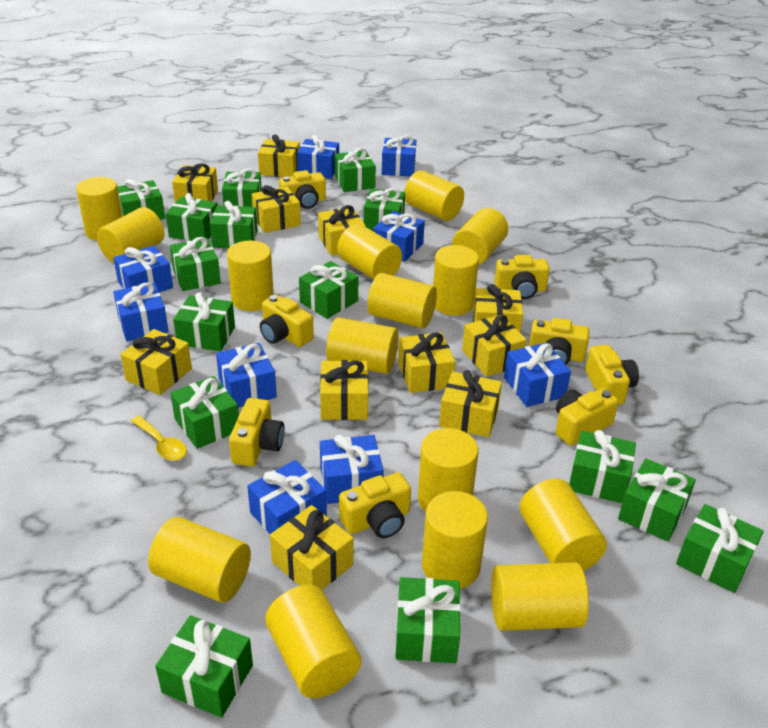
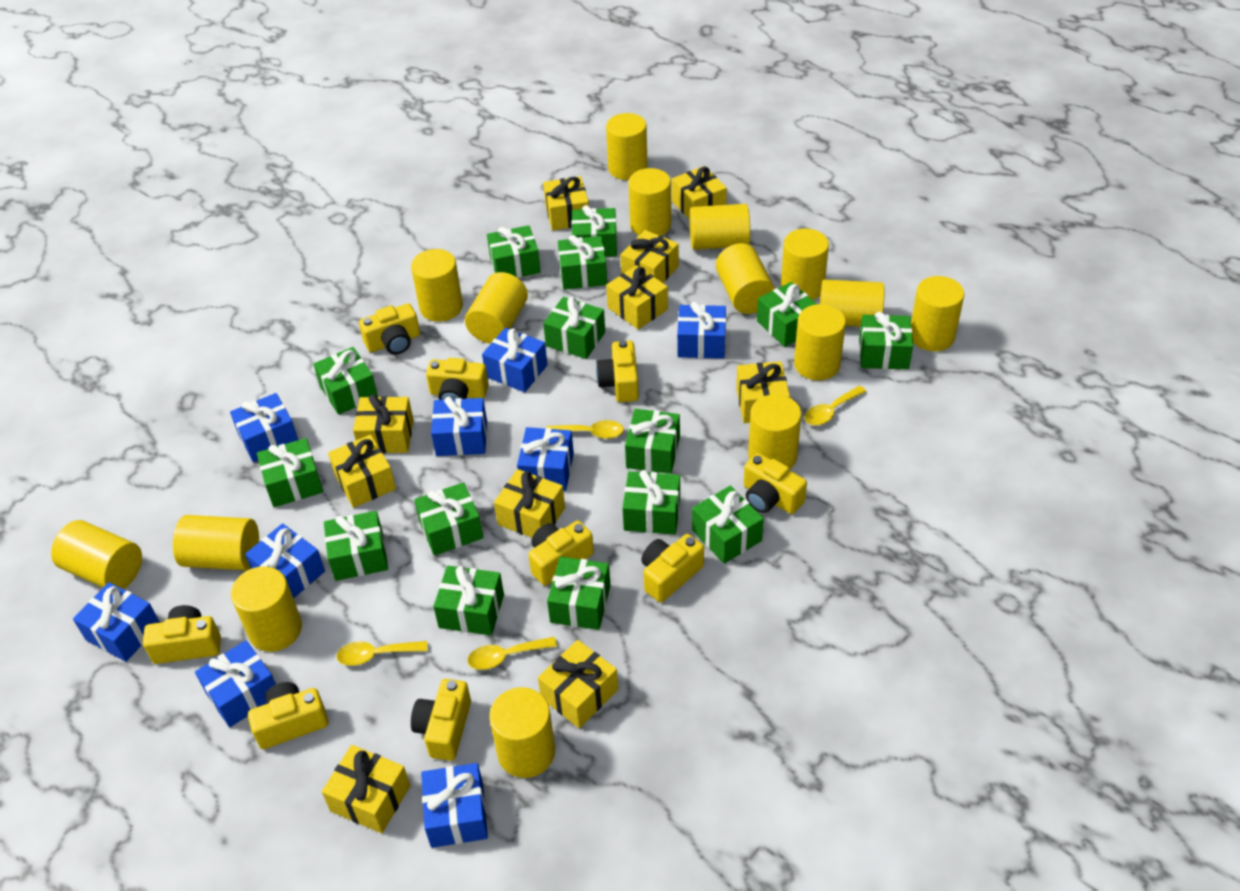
yellow camera: [229,398,285,466] [260,295,314,347] [279,170,326,209] [339,472,411,538] [494,255,550,299] [529,318,590,365] [556,389,619,446] [585,345,639,405] = 8 -> [143,605,221,664] [248,682,328,749] [359,303,420,354] [411,679,471,761] [426,358,489,400] [528,521,594,586] [596,340,639,402] [641,534,704,602] [744,453,807,514] = 9
yellow gift: [121,329,192,395] [172,163,218,203] [251,185,301,233] [258,134,300,177] [270,505,353,590] [318,205,366,256] [320,360,369,420] [398,332,455,393] [439,370,502,437] [462,314,527,377] [473,284,523,332] = 11 -> [322,745,410,833] [328,435,396,508] [353,394,414,453] [494,469,565,538] [538,640,618,729] [543,176,589,231] [606,265,668,329] [620,230,679,283] [672,166,727,219] [736,361,790,423] = 10
yellow spoon: [131,416,187,461] = 1 -> [336,641,427,666] [468,637,557,670] [546,420,624,439] [805,386,866,426] = 4

